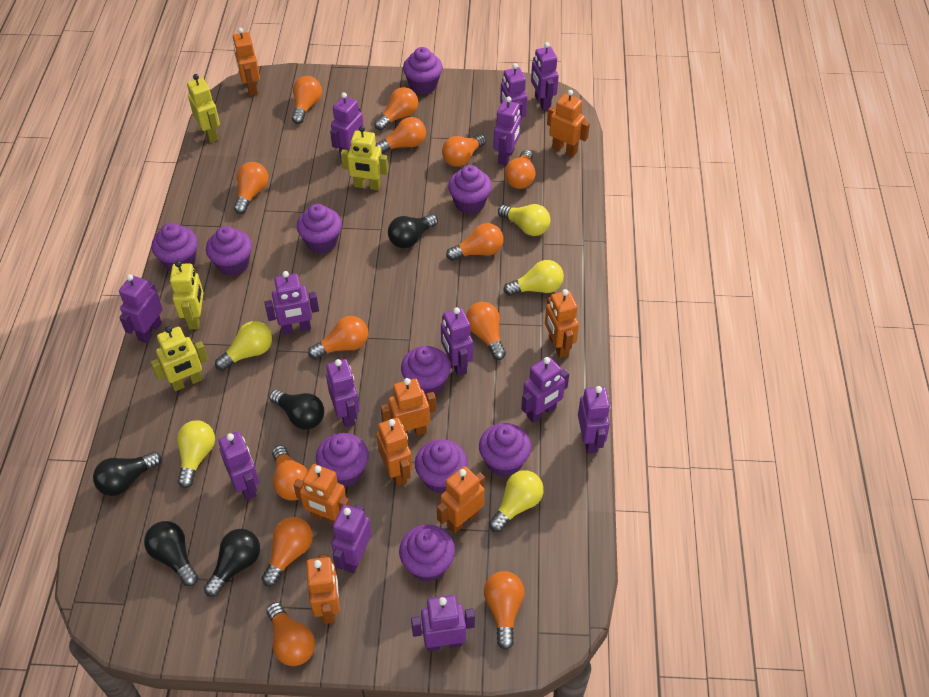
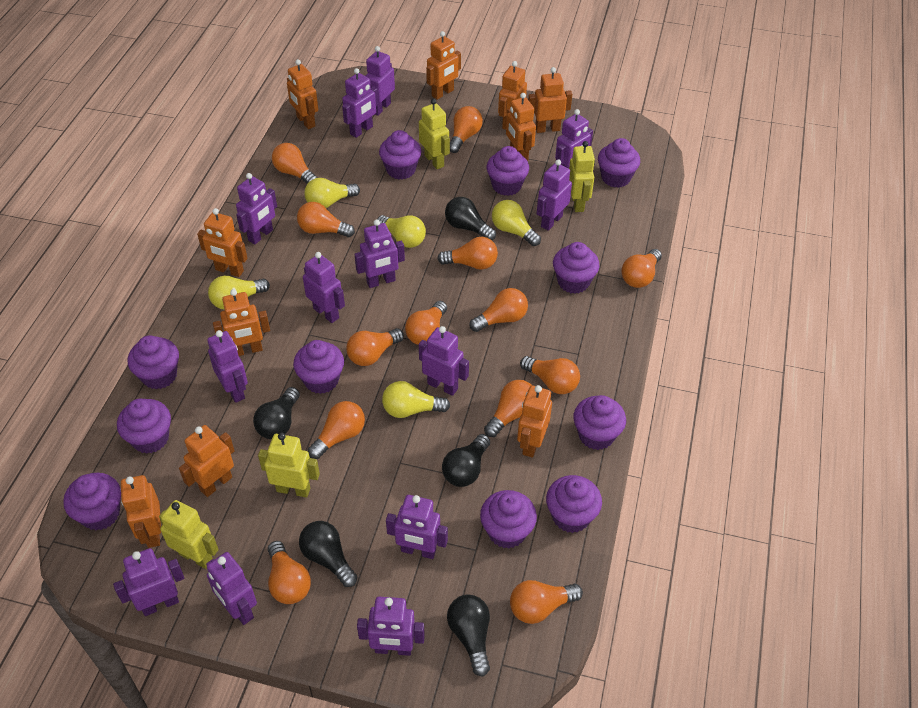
orange robot: [233,28,260,96] [293,464,350,525] [306,554,340,624] [376,418,412,486] [381,378,436,436] [437,466,485,533] [545,289,579,358] [547,90,590,157] = 8 -> [121,475,161,548] [179,425,235,497] [197,208,248,277] [213,289,270,356] [287,59,318,129] [426,31,461,100] [498,61,527,130] [506,93,536,161] [517,385,552,458] [528,67,572,133] = 10
purple cupcake: [152,223,198,271] [206,226,252,276] [297,204,342,254] [316,433,369,487] [399,525,455,582] [401,346,451,395] [403,47,443,94] [415,439,468,494] [448,165,492,214] [479,423,531,477] = 10 -> [63,473,121,530] [117,399,171,454] [128,335,179,389] [293,340,344,394] [379,130,421,180] [480,490,537,549] [487,146,529,196] [546,475,602,533] [553,242,600,294] [573,395,626,450] [598,138,640,188] = 11

